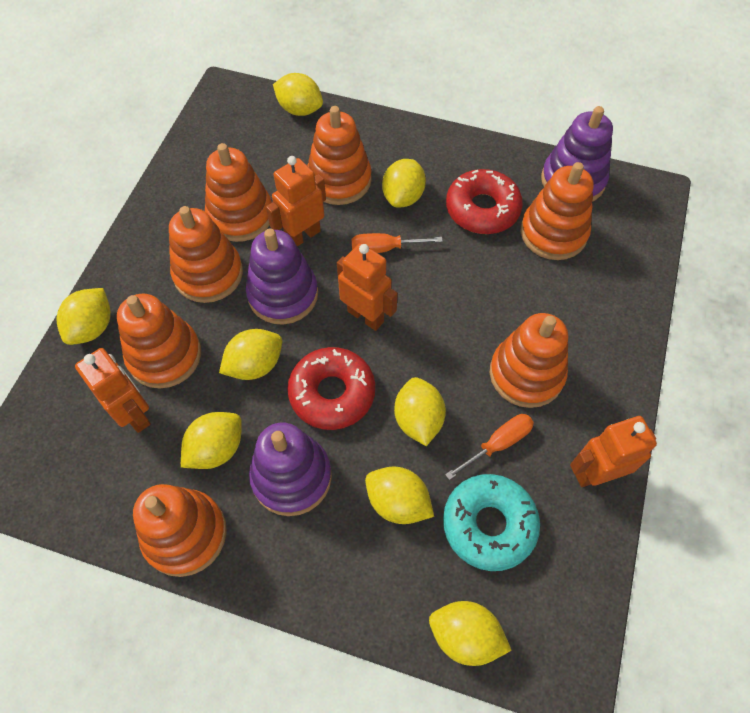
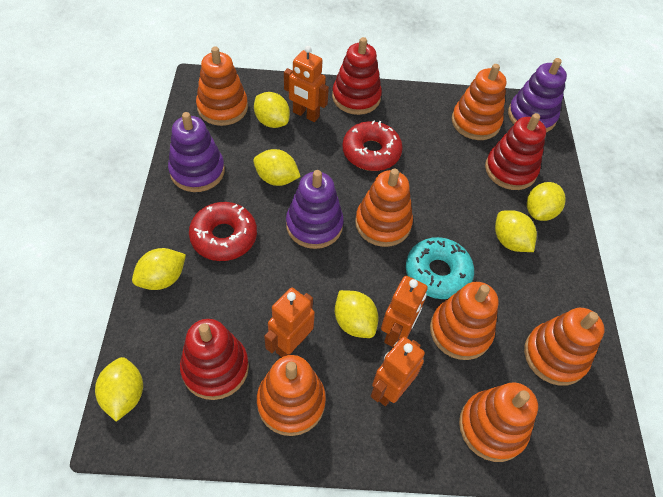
orange screwdriver: [352,233,443,253] [445,414,534,480] = 2 -> none = 0
red stacking toy: none = 0 -> [180,319,249,400] [332,37,382,115] [485,113,546,190] = 3
yellow lemon: [56,288,111,345] [181,412,242,469] [219,329,282,380] [273,73,323,116] [365,466,434,524] [382,159,426,207] [394,377,446,446] [429,601,512,666] = 8 -> [95,357,143,422] [132,248,186,290] [253,149,301,186] [254,92,290,128] [335,290,378,338] [495,210,537,252] [527,182,566,221] = 7

